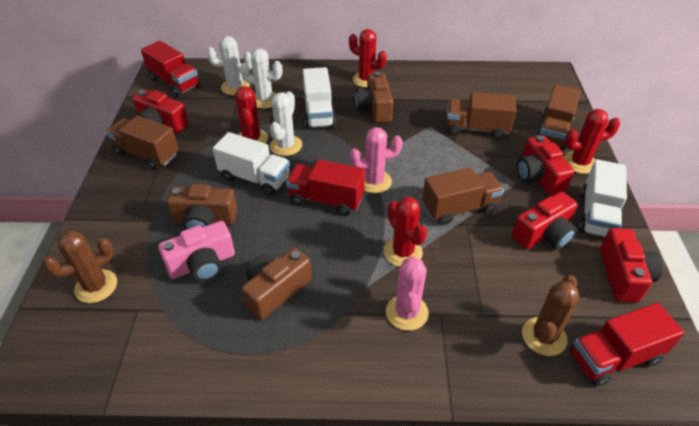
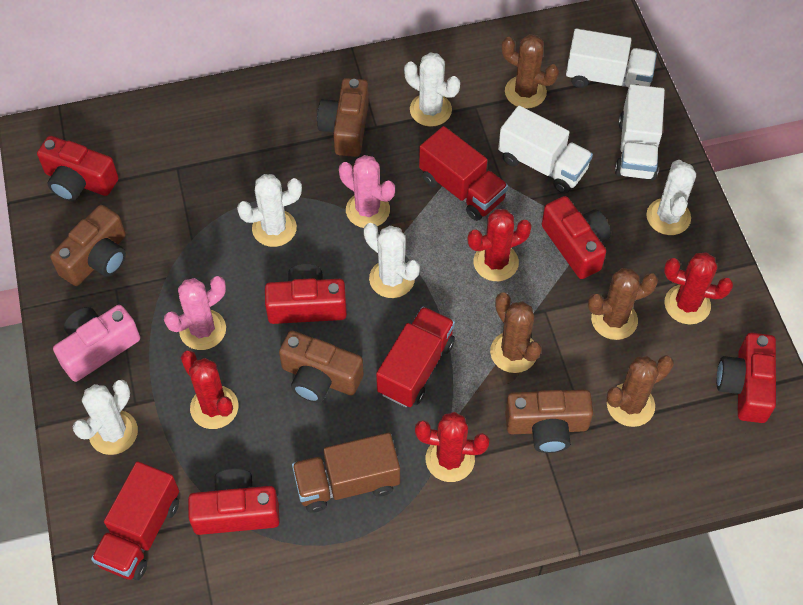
brown cactus: [42,231,117,303] [522,275,579,356] = 2 -> [490,293,542,373] [501,34,559,108] [588,268,658,340] [607,355,674,427] = 4
brown camera: [167,184,238,230] [241,248,312,320] [355,71,393,123] = 3 -> [50,205,126,286] [279,331,364,403] [317,78,369,157] [505,390,593,453] = 4
brown truck: [106,115,179,170] [422,167,504,225] [446,92,516,139] [536,84,581,151] = 4 -> [292,433,400,513] = 1
red camera: [133,89,189,133] [512,192,578,249] [517,135,574,195] [600,228,663,303] = 4 -> [37,136,119,201] [188,468,280,535] [265,264,347,324] [542,196,611,279] [716,333,776,423] = 5
white cactus: [207,36,252,95] [240,48,282,109] [270,91,302,156] = 3 -> [73,380,138,455] [237,174,302,247] [364,223,420,298] [404,52,460,127] [646,160,696,235] = 5

